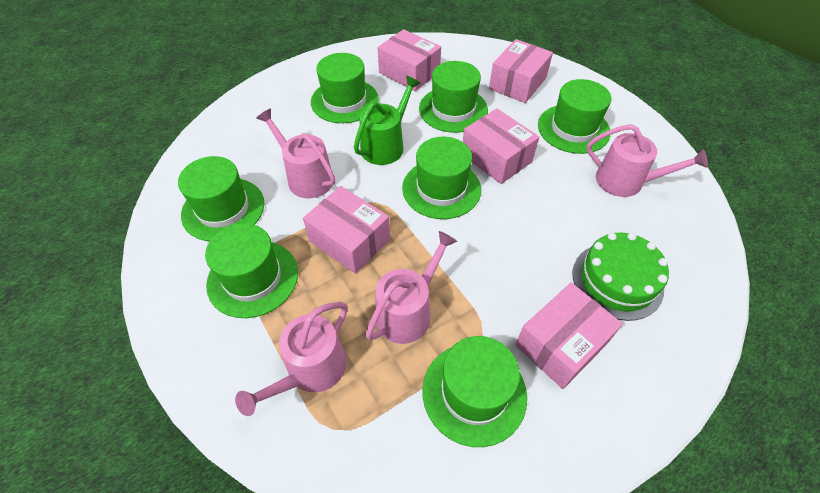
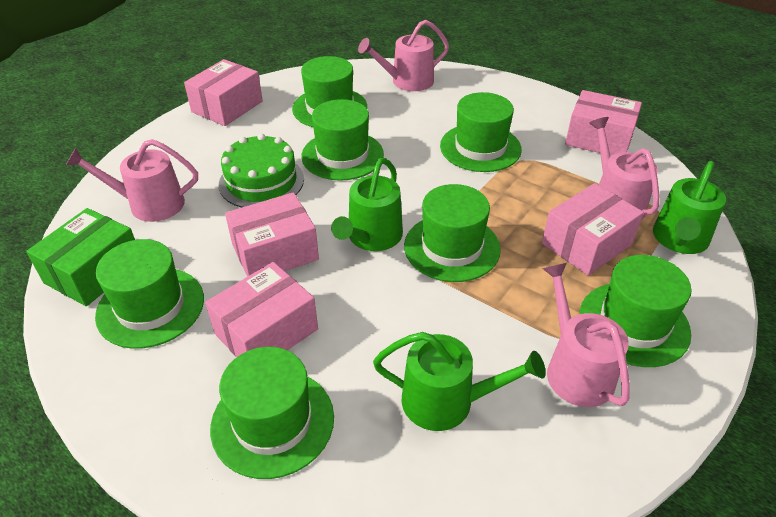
green box: none = 0 -> [26,208,135,306] = 1
green watering can: [354,76,421,165] = 1 -> [331,158,403,251] [373,332,546,431] [653,161,726,254] = 3

